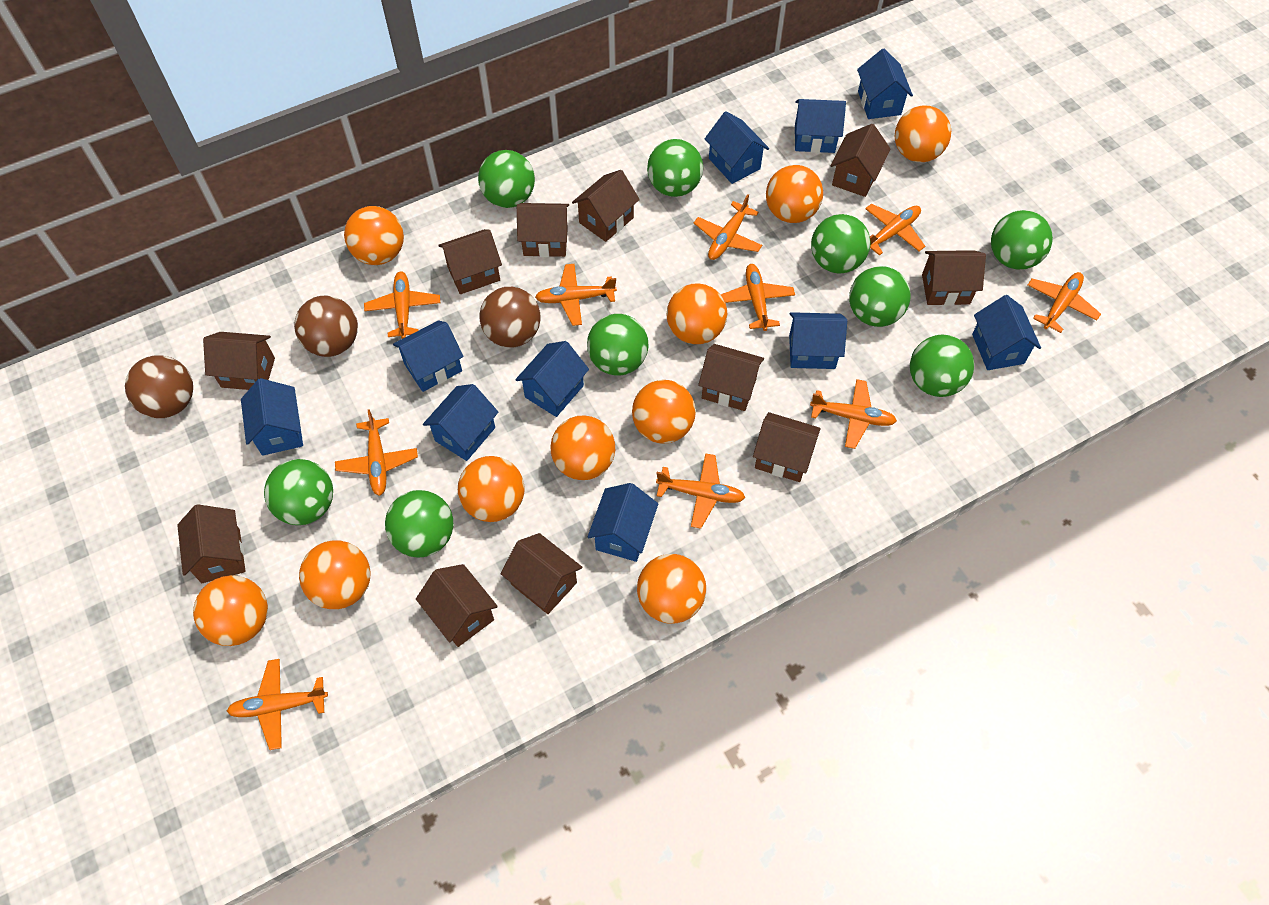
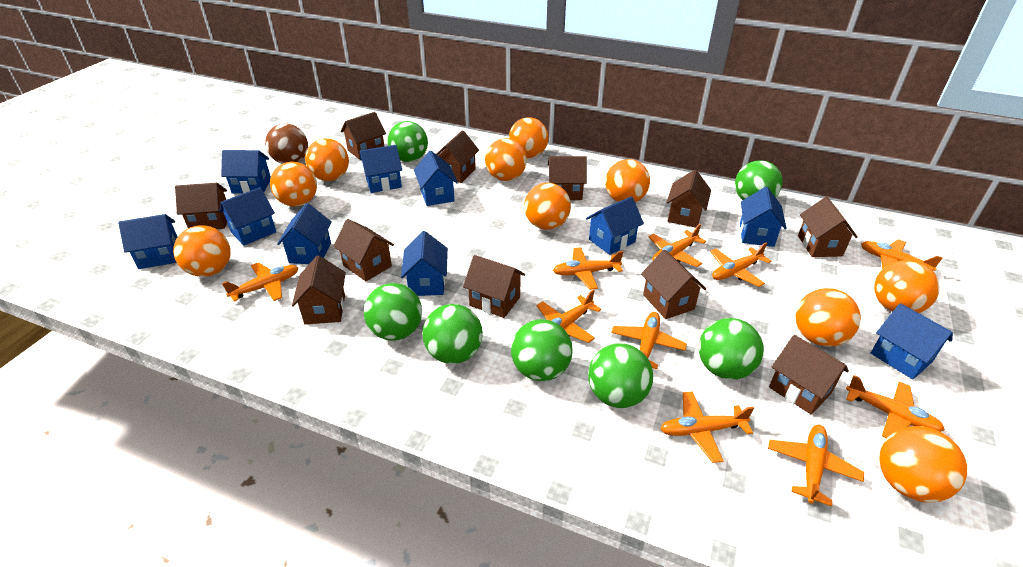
brown ball: [125,355,193,418] [294,296,358,357] [480,287,540,348] = 3 -> [265,123,308,164] = 1
green ball: [264,459,333,525] [385,490,453,558] [478,150,535,208] [587,314,648,376] [647,139,703,197] [811,214,870,273] [849,266,911,327] [910,334,974,397] [991,210,1053,270] = 9 -> [364,283,422,341] [387,121,428,162] [422,304,483,364] [511,319,573,381] [588,343,653,408] [699,318,764,380] [735,160,783,200] = 7

